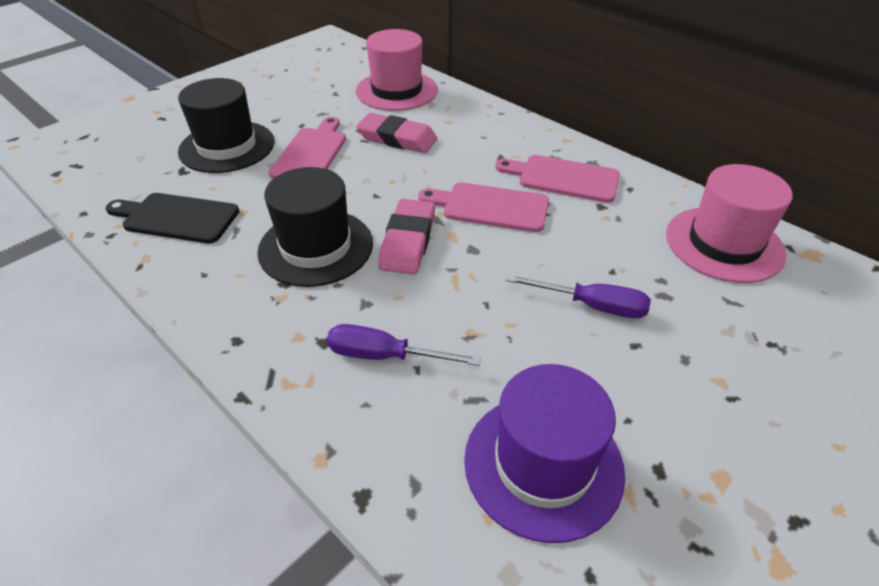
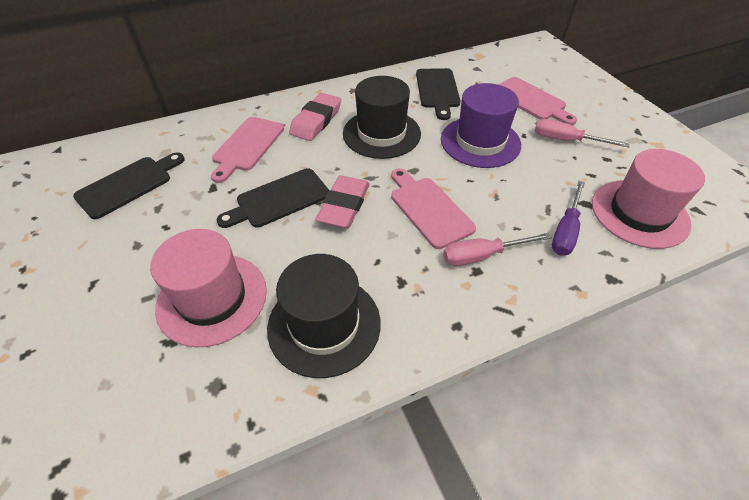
black cutting board: [106,193,239,243] = 1 -> [73,152,185,219] [217,168,329,228] [416,68,461,120] = 3
pink screwdriver: none = 0 -> [443,233,552,266] [535,119,630,147] = 2
purple screwdriver: [327,324,481,366] [506,275,651,318] = 2 -> [552,181,585,256] = 1

